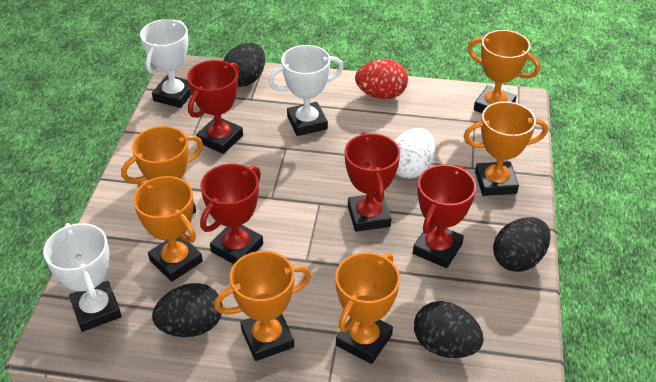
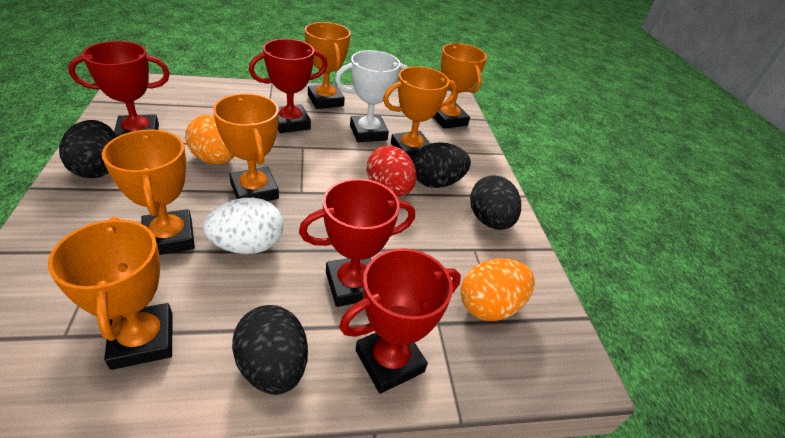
orange egg: none = 0 -> [185,114,234,165] [461,258,535,321] = 2
white trophy: [43,223,122,332] [140,19,192,108] [268,45,344,136] = 3 -> [335,50,407,142] = 1

